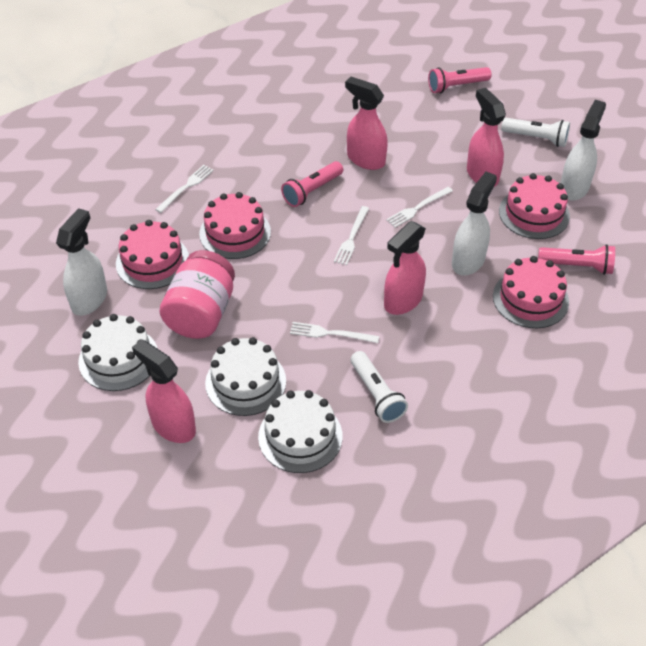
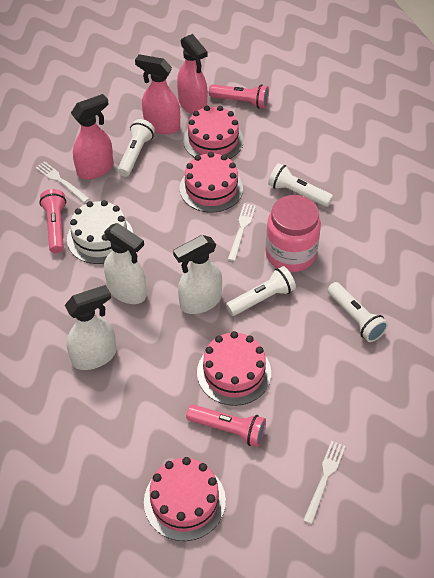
pink spray bottle: [132,339,196,443] [345,77,388,170] [384,221,426,315] [467,88,506,187] = 4 -> [71,94,113,179] [135,54,180,134] [177,34,207,114] = 3
white cake: [78,314,158,391] [205,337,286,416] [258,390,343,473] = 3 -> [67,200,133,264] = 1
white flashlight: [351,351,408,423] [501,118,570,147] = 2 -> [117,119,155,177] [226,266,296,316] [268,163,333,207] [327,282,388,342] = 4
white fork: [155,165,214,213] [290,322,379,343] [334,206,369,265] [386,187,453,228] = 4 -> [35,161,90,203] [228,203,256,261] [303,441,346,524] = 3

